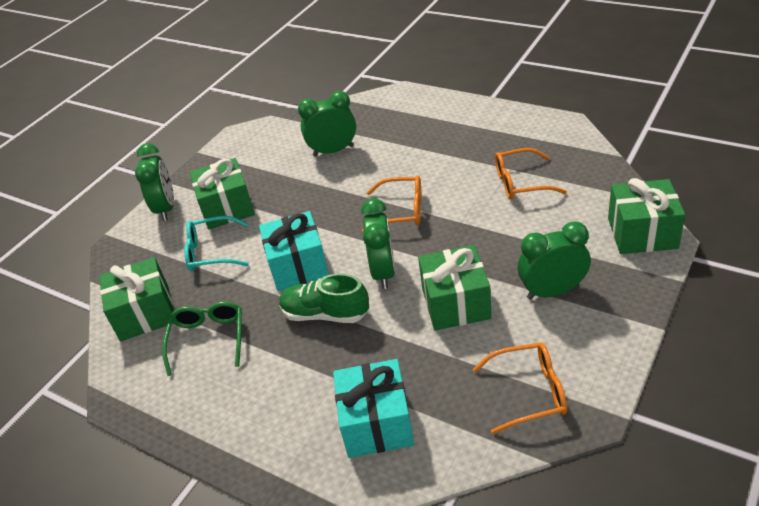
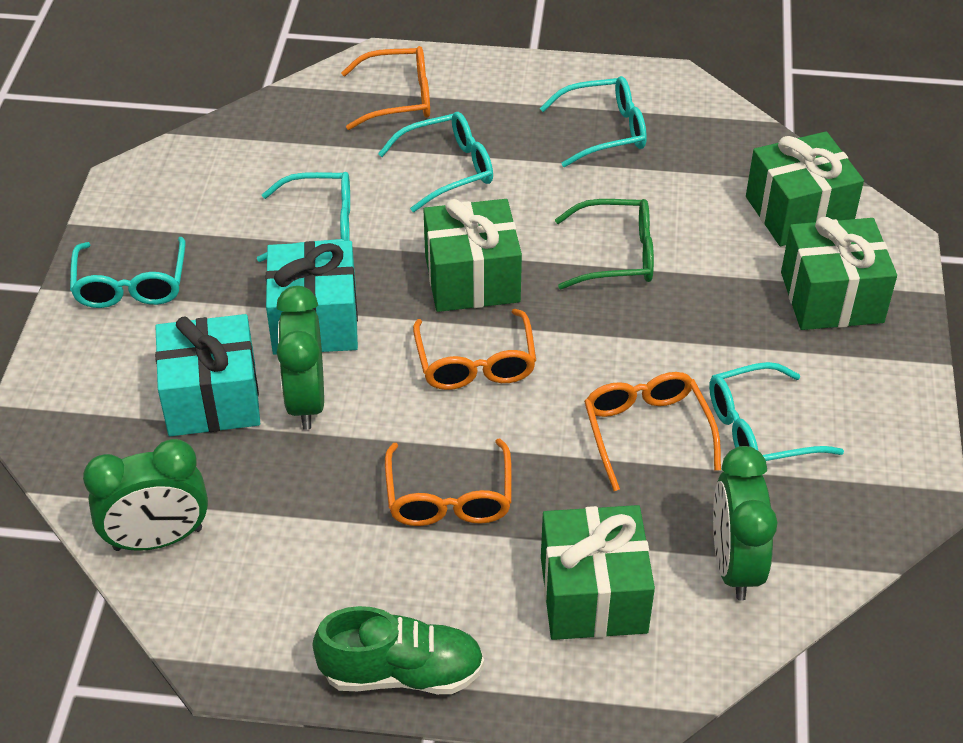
green clock: [135,143,174,221] [298,91,356,157] [361,198,395,289] [518,221,591,300] = 4 -> [83,439,208,551] [276,286,324,430] [713,446,777,601] = 3
orange glasses: [362,176,421,233] [472,343,567,434] [495,148,567,199] = 3 -> [341,46,430,130] [385,439,512,526] [413,309,536,390] [584,372,721,491] = 4
turquoise glasses: [184,216,249,272] = 1 -> [70,237,186,308] [257,172,350,262] [378,112,493,212] [540,76,647,167] [709,362,844,461] = 5

